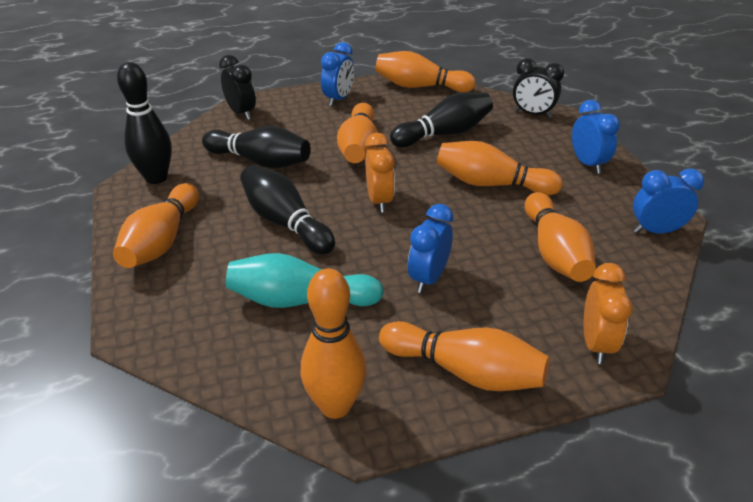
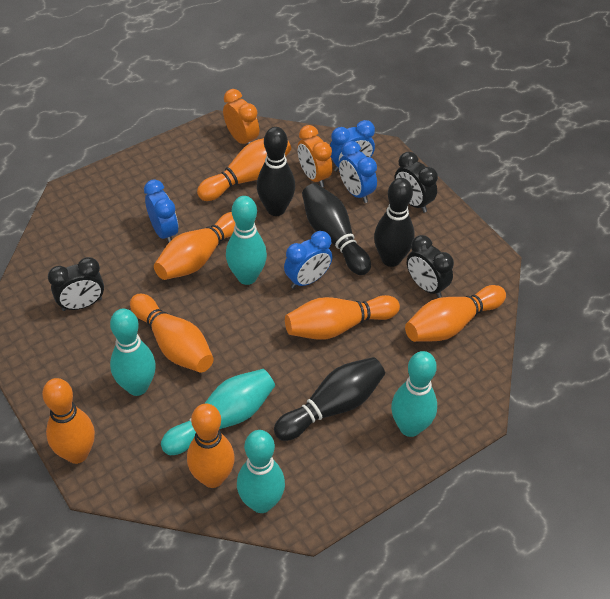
black clock: [219,55,256,120] [513,58,564,118] = 2 -> [48,257,104,311] [395,152,438,213] [407,235,454,298] = 3
turquoise bowling pin: [226,253,384,308] = 1 -> [110,308,156,396] [161,369,275,455] [226,196,267,285] [237,430,285,513] [391,351,437,437] = 5

